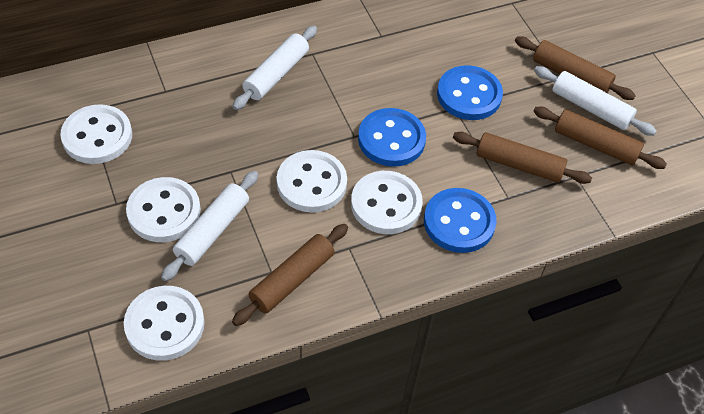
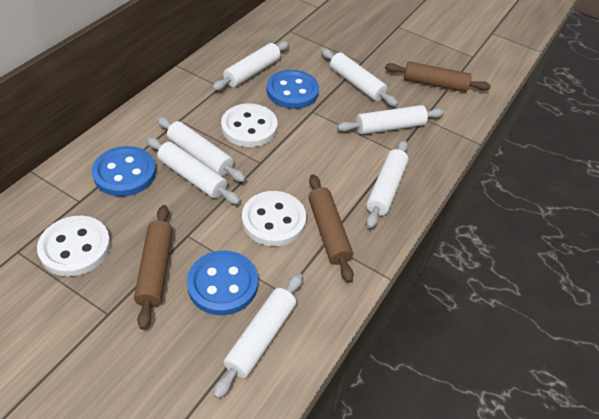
brown rolling pin: [232,224,348,326] [453,132,592,184] [515,36,636,100] [533,106,667,169] = 4 -> [134,205,173,330] [308,174,354,283] [385,61,491,92] = 3
white button: [60,104,132,164] [124,286,205,361] [126,177,201,242] [277,150,347,213] [351,171,423,234] = 5 -> [37,216,111,276] [221,103,277,147] [242,191,306,246] = 3
white rolling pin: [161,171,258,281] [233,26,317,110] [534,66,657,136] = 3 -> [147,137,240,204] [157,117,246,182] [212,41,289,91] [213,273,303,399] [321,48,398,107] [337,105,445,135] [366,140,409,228] = 7

